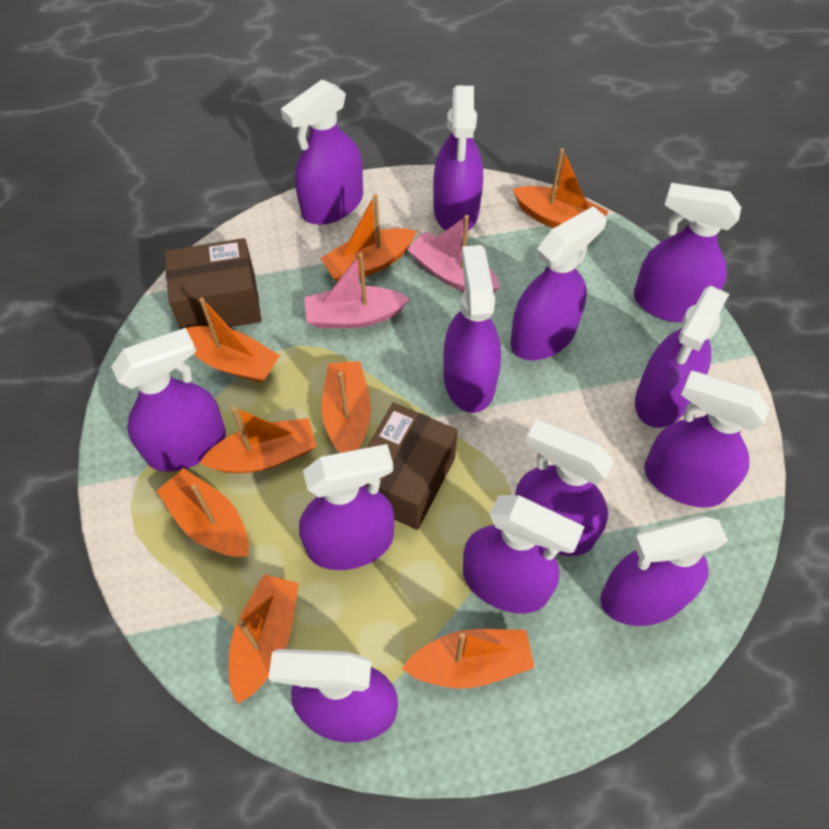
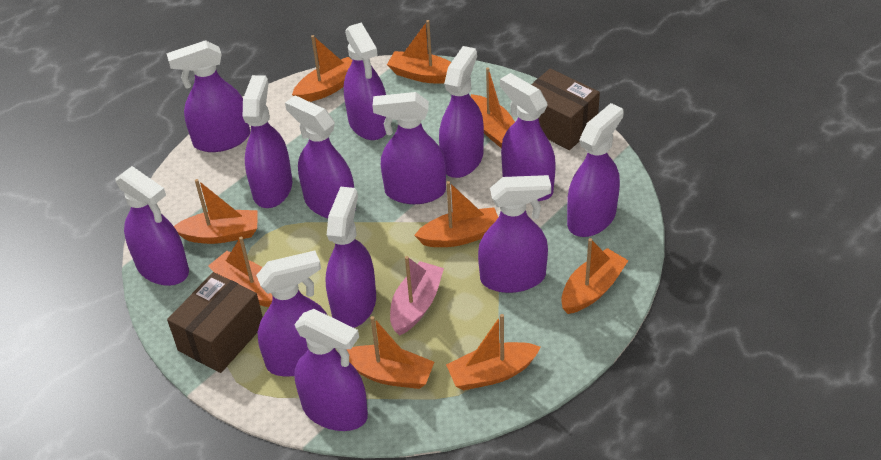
orange boat: [157,468,249,557] [186,298,280,383] [199,406,317,473] [229,574,299,704] [321,194,417,281] [321,361,371,453] [402,629,534,688] [513,148,609,228] = 8 -> [174,179,258,244] [208,237,273,307] [292,35,352,102] [346,316,434,389] [387,20,451,83] [414,181,498,247] [446,314,541,390] [470,67,515,148] [561,238,629,314] = 9
pink boat: [304,253,410,328] [407,215,500,293] = 2 -> [390,256,444,335] = 1

